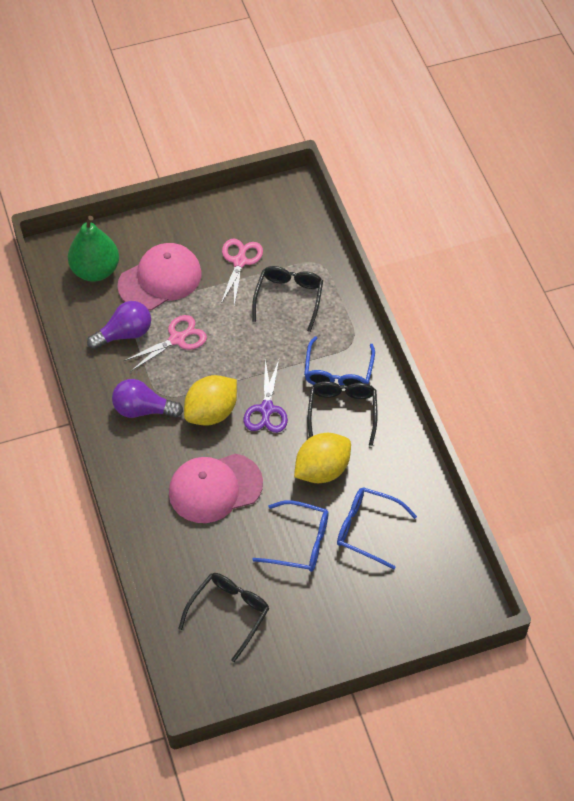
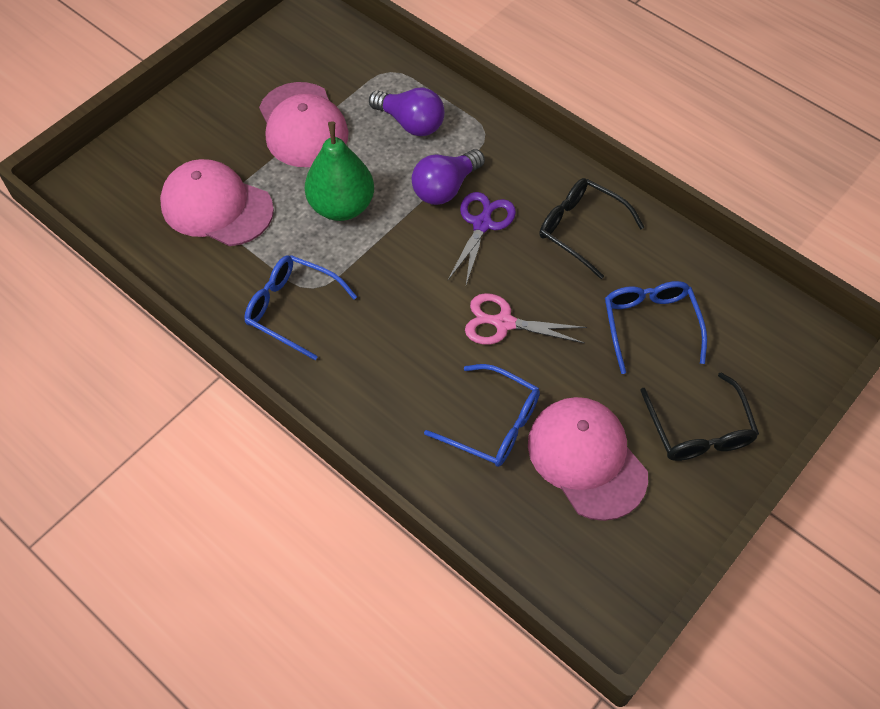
black glasses: [178,573,270,662] [252,266,323,332] [307,381,378,446] = 3 -> [539,178,644,279] [640,372,759,461] = 2
pink cap: [117,243,202,311] [169,454,263,523] = 2 -> [160,159,274,246] [259,82,349,167] [528,397,648,521] = 3
pink scissors: [124,315,207,371] [221,239,263,306] = 2 -> [465,293,587,345] = 1
yellow lemon: [184,375,237,426] [294,433,351,483] = 2 -> none = 0

